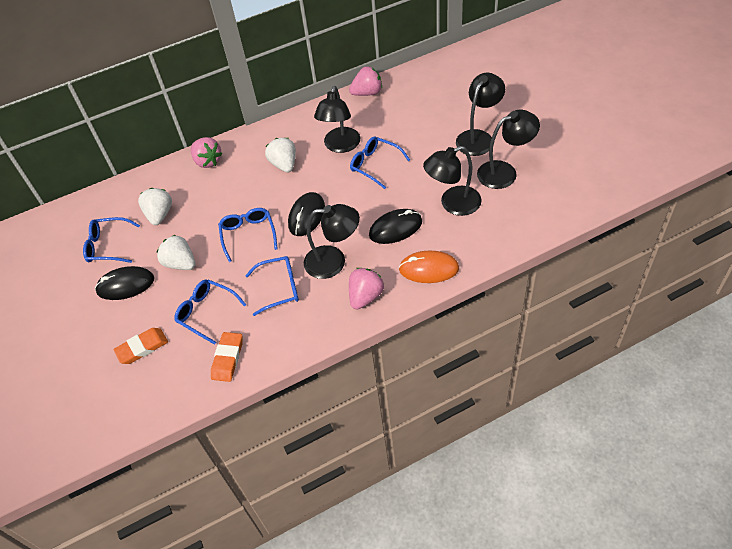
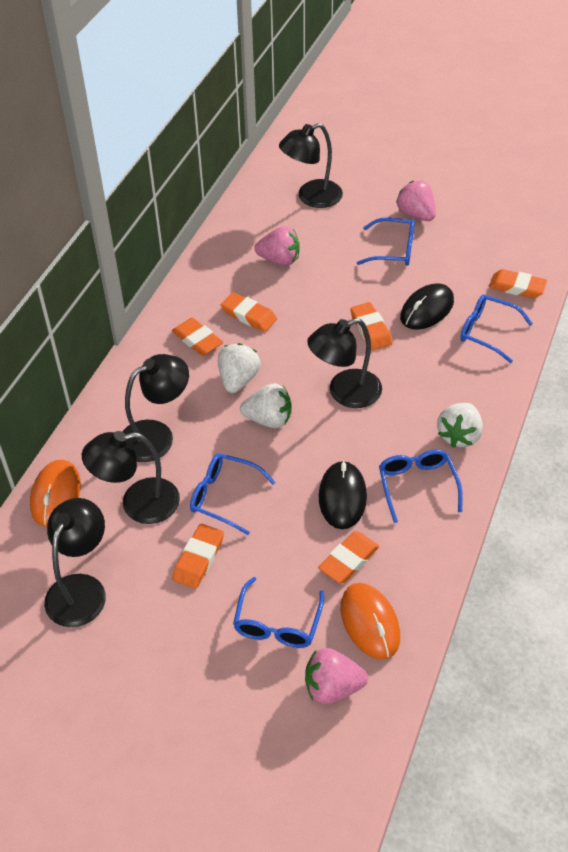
black mouse: [95,266,154,300] [288,192,325,236] [369,209,422,244] = 3 -> [319,460,367,529] [400,283,454,330] = 2
orange eraser: [114,328,168,364] [211,332,243,382] = 2 -> [172,318,223,356] [172,524,224,589] [221,292,277,332] [318,531,379,583] [350,302,393,350] [489,269,547,298] = 6
orange mouse: [399,251,459,283] = 1 -> [30,460,81,527] [341,583,400,660] = 2

